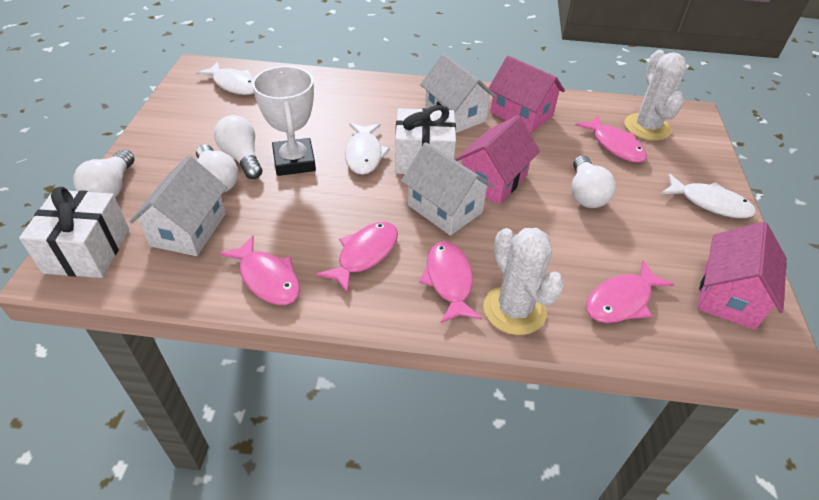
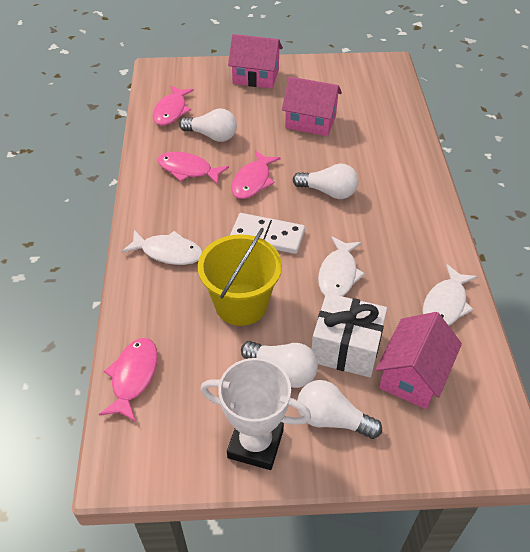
pink fish: [219,235,300,305] [316,222,398,294] [419,241,482,323] [576,116,647,163] [586,260,674,323] = 5 -> [99,338,158,422] [153,85,194,126] [157,152,229,185] [231,150,281,199] = 4
white cactus: [483,228,565,335] [624,50,686,141] = 2 -> none = 0
white domino: none = 0 -> [230,213,305,254] = 1
white gift: [19,187,129,278] [395,105,456,174] = 2 -> [312,293,387,378] = 1
white house: [130,156,227,256] [401,142,494,236] [420,54,497,133] = 3 -> none = 0
yellow bucket: none = 0 -> [198,228,282,326] = 1

